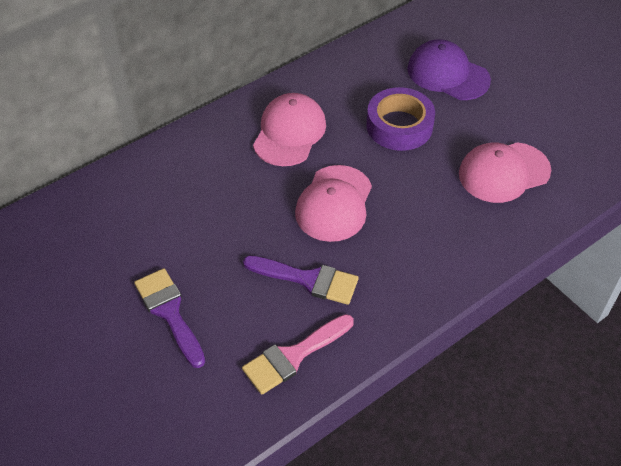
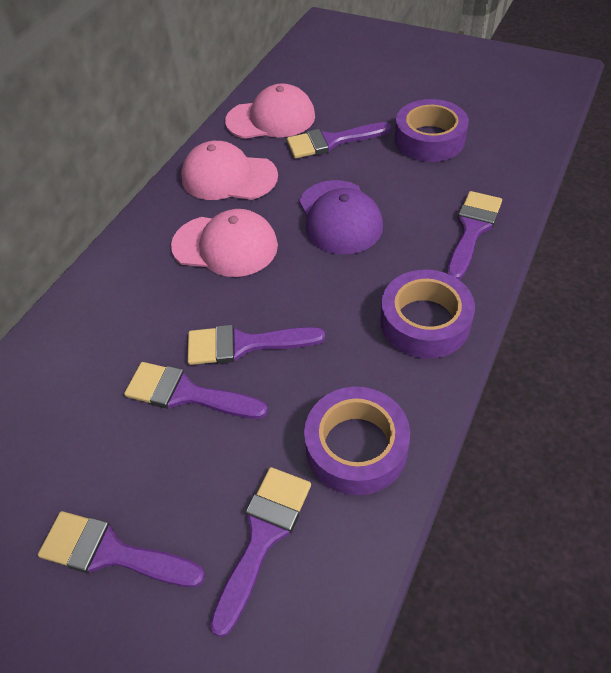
pink brush: [242,314,354,395] = 1 -> none = 0
purple brush: [134,268,205,368] [243,256,358,305] = 2 -> [38,511,205,587] [124,362,268,419] [187,325,325,365] [210,467,311,637] [287,122,392,158] [447,191,502,280] = 6
purple tape: [366,87,435,151] = 1 -> [304,387,410,495] [380,270,475,358] [395,99,469,162] = 3

